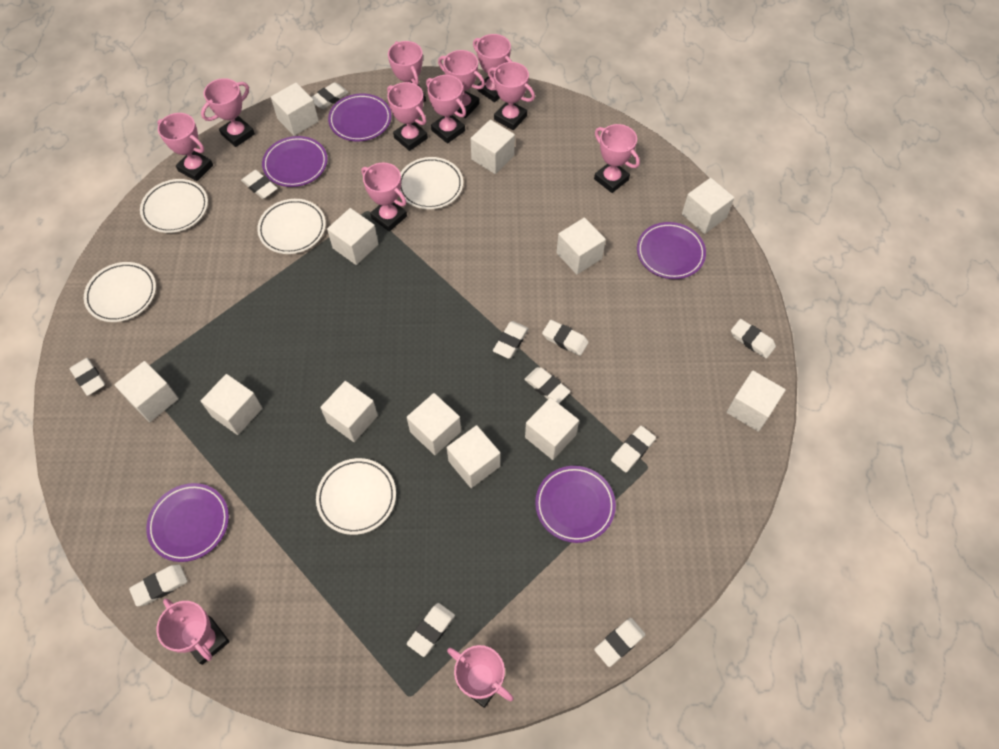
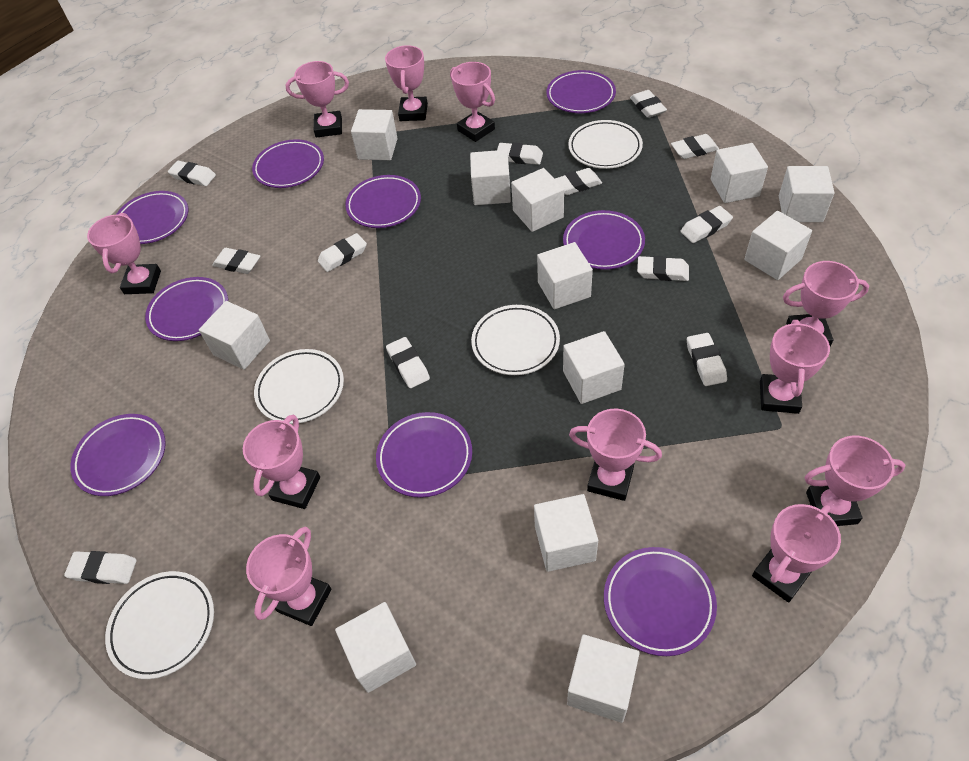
pink trophy: [156,598,230,665] [157,113,213,181] [201,78,255,147] [361,163,407,232] [387,82,428,151] [388,41,426,102] [426,75,466,144] [438,50,485,118] [447,645,513,708] [473,34,512,102] [488,62,535,130] [594,124,640,193] = 12 -> [87,213,161,294] [243,415,320,509] [246,527,331,626] [286,61,349,138] [385,45,428,121] [450,62,495,142] [569,408,662,501] [752,504,841,603] [760,320,830,414] [783,261,869,346] [805,436,906,526] = 11
purple plate: [146,483,229,562] [262,136,328,187] [328,93,391,142] [535,466,616,543] [637,222,706,279] = 5 -> [70,414,166,496] [117,191,189,244] [145,277,228,341] [252,139,324,188] [345,175,421,228] [376,412,472,498] [546,70,616,113] [563,210,645,270] [604,547,717,656] = 9
white eraser: [70,358,105,396] [129,564,188,606] [241,170,278,199] [311,82,349,109] [407,603,455,657] [493,321,529,359] [524,367,570,404] [542,320,589,356] [594,618,646,667] [611,426,656,472] [731,319,776,359] = 11 -> [64,551,137,584] [168,161,216,186] [212,248,260,274] [318,233,367,272] [386,337,430,388] [497,143,543,165] [555,168,602,195] [630,90,667,118] [637,256,689,281] [671,134,719,159] [680,206,733,243] [687,333,727,386] = 12
white plate: [84,262,156,322] [140,179,208,233] [257,199,326,254] [316,458,396,535] [400,157,463,209] = 5 -> [105,571,214,679] [254,349,344,424] [471,305,560,375] [568,120,643,169] = 4

